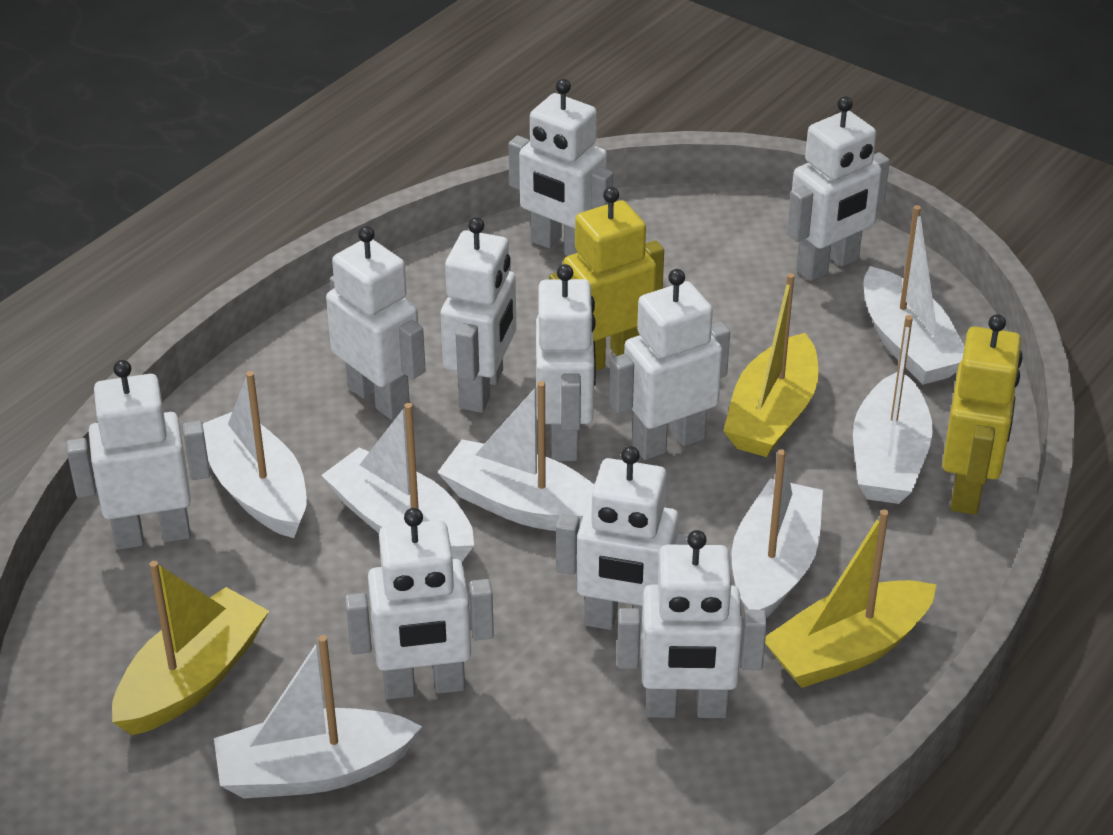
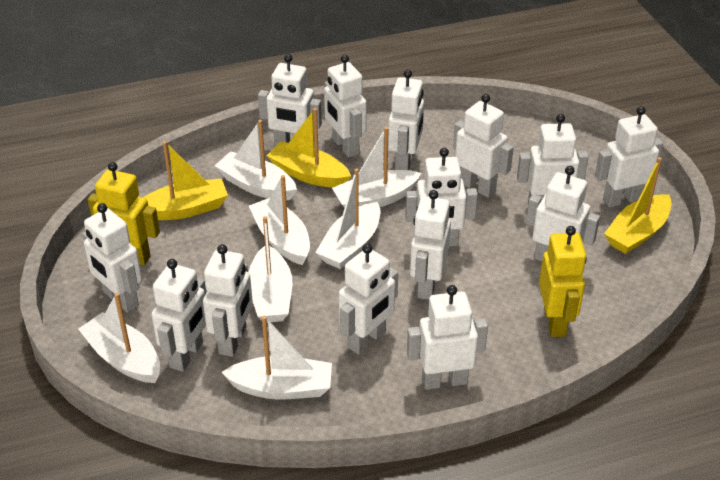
white robot: [66,360,210,550] [326,226,426,420] [345,508,494,699] [441,217,516,413] [509,79,613,256] [536,264,596,461] [556,446,689,635] [609,269,730,460] [617,530,767,718] [787,96,890,281] = 10 -> [83,203,142,312] [151,259,206,372] [203,244,253,357] [258,54,322,146] [324,54,367,158] [339,244,398,355] [388,69,424,170] [405,148,478,246] [407,285,488,390] [410,190,451,300] [453,94,514,198] [517,114,589,204] [526,166,600,261] [595,106,663,208] = 14

